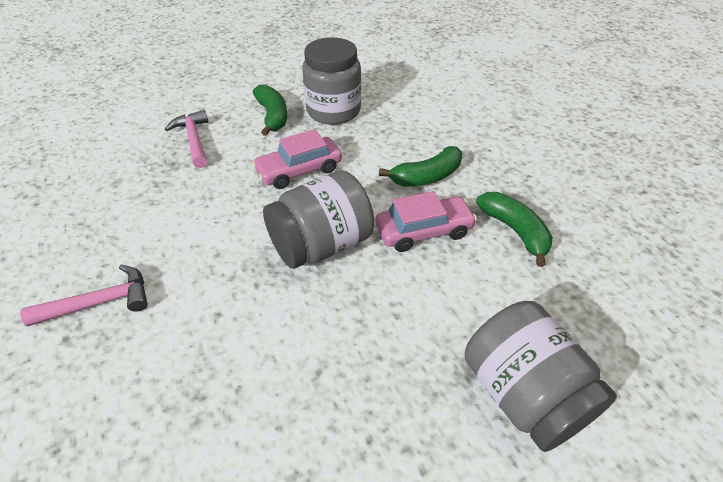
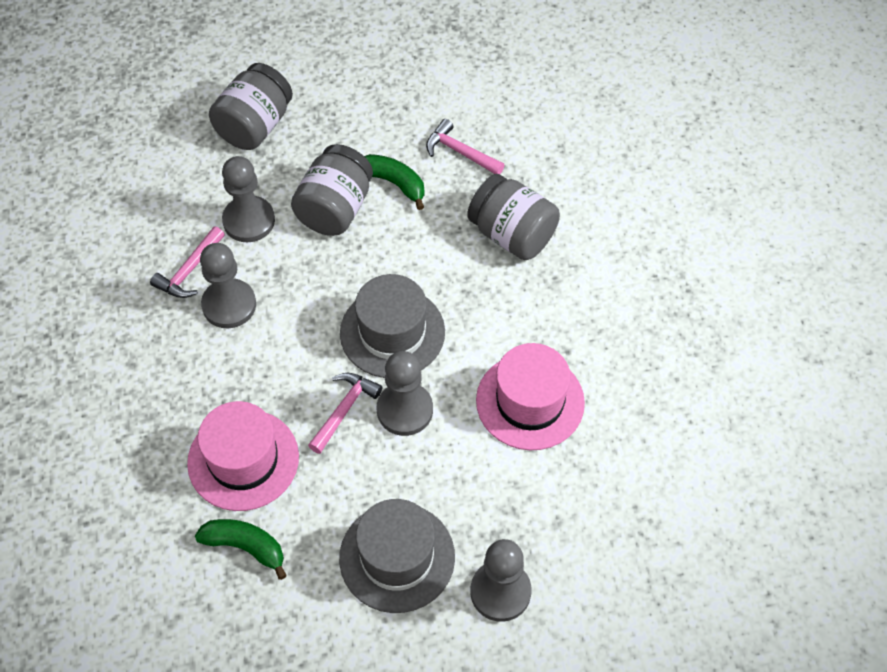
green banana: [253,85,287,136] [379,146,462,187] [476,192,553,267] = 3 -> [195,519,287,580] [364,154,425,210] = 2
grey hat: none = 0 -> [339,499,455,613] [340,274,445,378] = 2
grey pawn: none = 0 -> [200,243,256,328] [222,156,275,242] [377,351,433,436] [470,539,531,622] = 4
pink car: [252,129,342,189] [376,191,477,252] = 2 -> none = 0
pink hammer: [20,265,148,326] [165,110,209,168] = 2 -> [150,226,225,298] [308,373,383,454] [426,119,505,174] = 3
pink hat: none = 0 -> [187,401,299,511] [476,343,585,450] = 2

